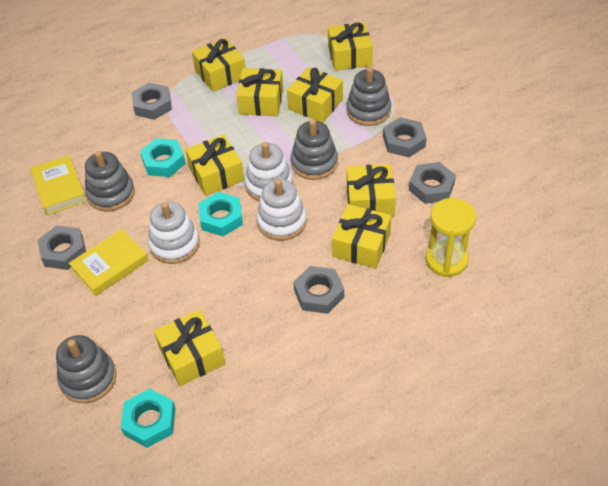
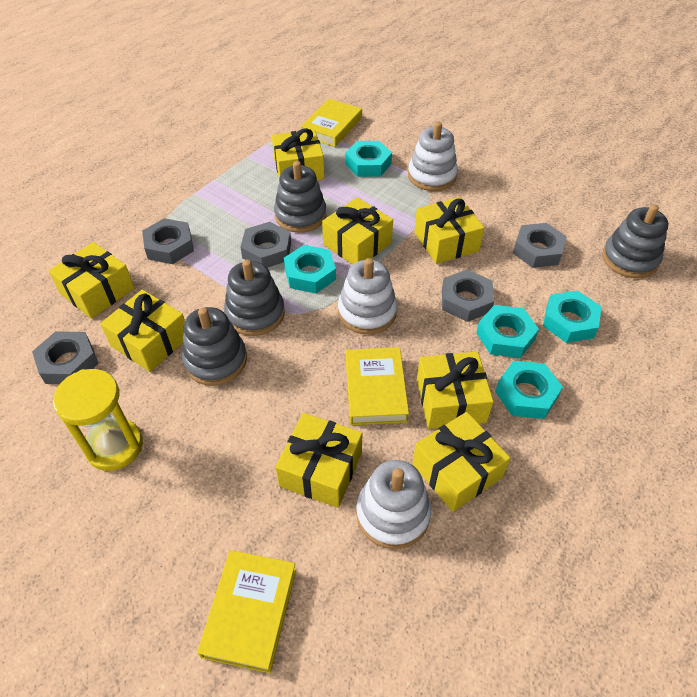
turquoise nut: [121,389,176,448] [140,138,186,177] [199,192,243,236] = 3 -> [284,245,336,294] [345,141,392,177] [476,305,539,358] [495,361,563,419] [543,290,602,343] = 5
yellow book: [30,155,87,215] [69,229,149,296] = 2 -> [197,550,296,673] [301,99,362,147] [346,347,409,425] = 3

